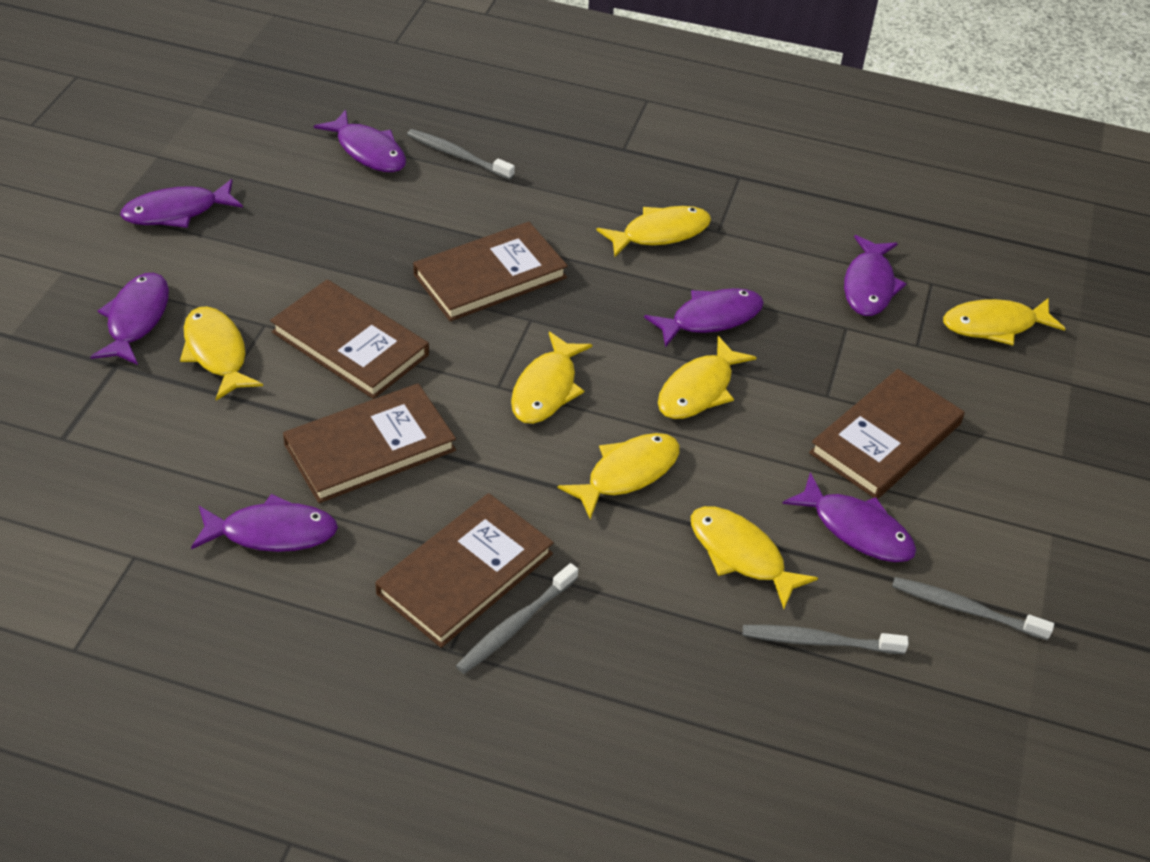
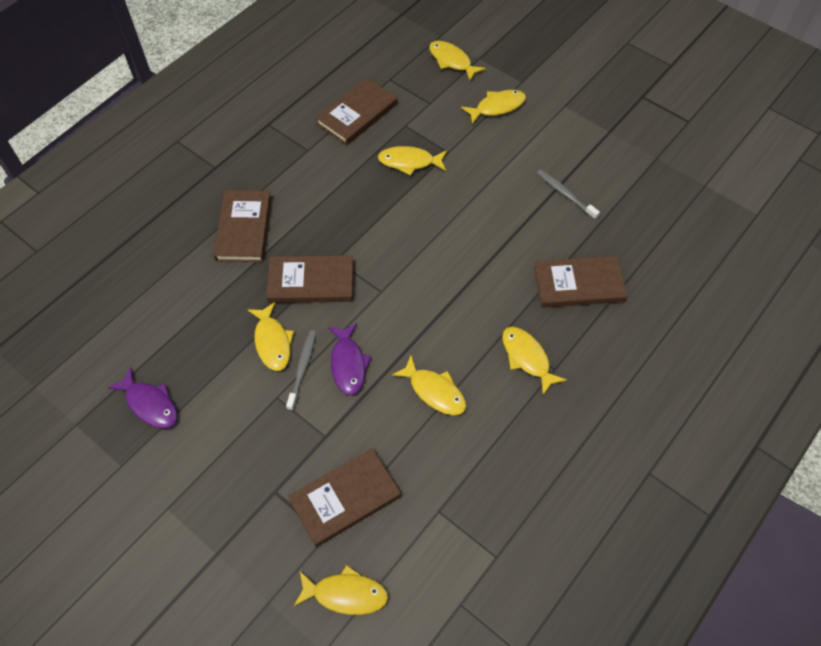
grey toothbrush: [407,129,515,180] [456,563,578,674] [742,625,909,654] [892,577,1054,640] = 4 -> [286,330,316,411] [537,169,600,220] = 2
purple fish: [90,273,169,365] [120,179,243,228] [191,494,338,552] [314,110,406,172] [644,288,764,348] [782,473,916,562] [844,235,907,316] = 7 -> [108,367,178,429] [328,323,372,395] = 2

